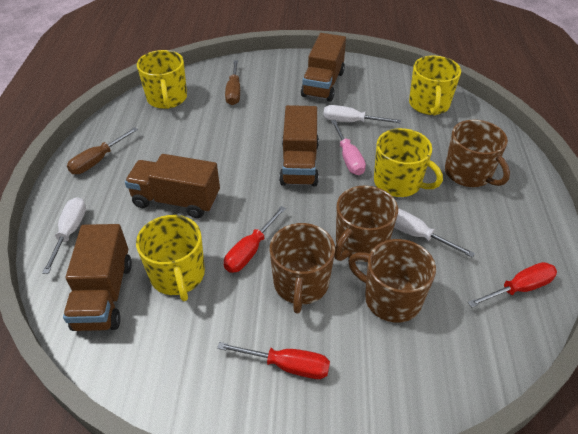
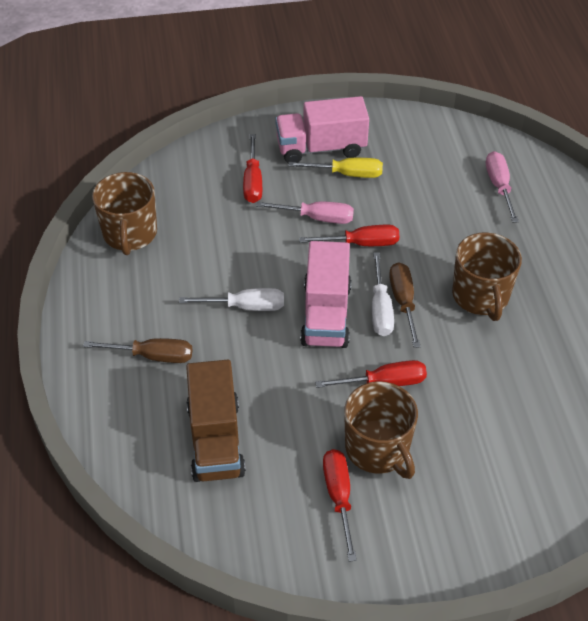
brown mug: [270,223,335,313] [334,186,398,262] [348,239,436,323] [445,120,510,187] = 4 -> [92,172,157,255] [344,381,418,479] [452,232,522,321] = 3
brown truck: [63,224,132,331] [125,154,220,218] [279,105,319,187] [301,33,346,101] = 4 -> [186,360,246,482] = 1
pink screwdriver: [331,120,366,175] = 1 -> [256,201,354,224] [486,151,519,223] = 2
pink truck: none = 0 -> [275,96,369,163] [300,241,351,348] = 2
red screwdriver: [217,342,330,379] [224,206,286,273] [468,262,557,307] = 3 -> [243,134,262,203] [299,225,399,246] [315,360,427,388] [323,449,357,562] = 4
white screwdriver: [42,197,86,274] [323,105,401,123] [394,208,475,258] = 3 -> [179,288,284,311] [372,252,394,336] = 2
yellow mug: [136,215,205,301] [137,50,187,109] [374,128,443,197] [409,56,461,115] = 4 -> none = 0
yellow screwdriver: none = 0 -> [288,158,383,178] = 1

